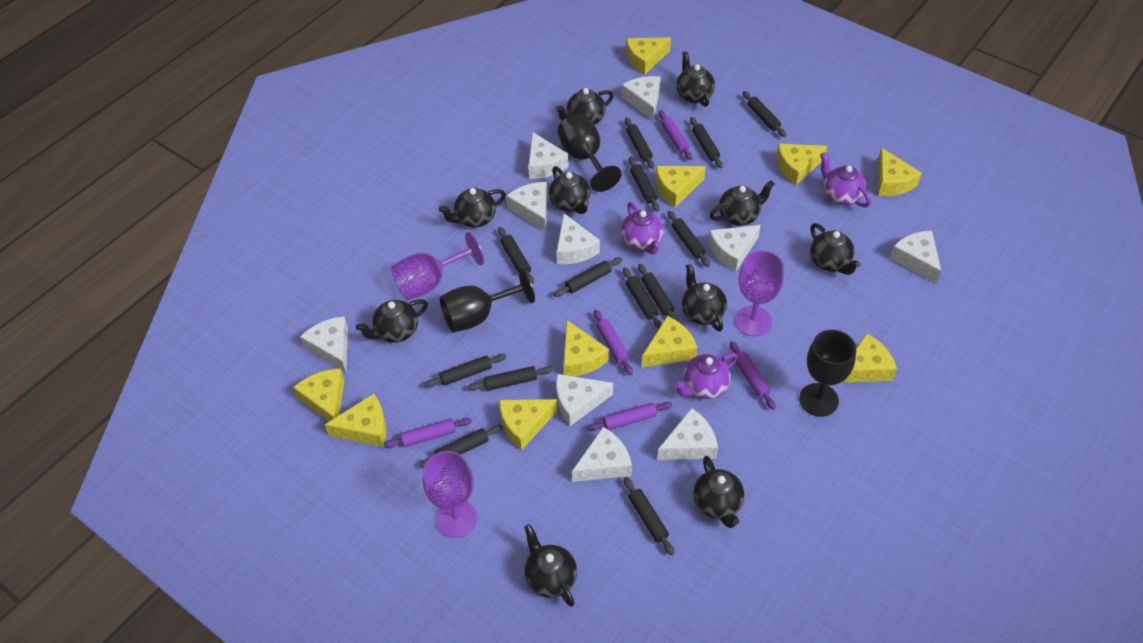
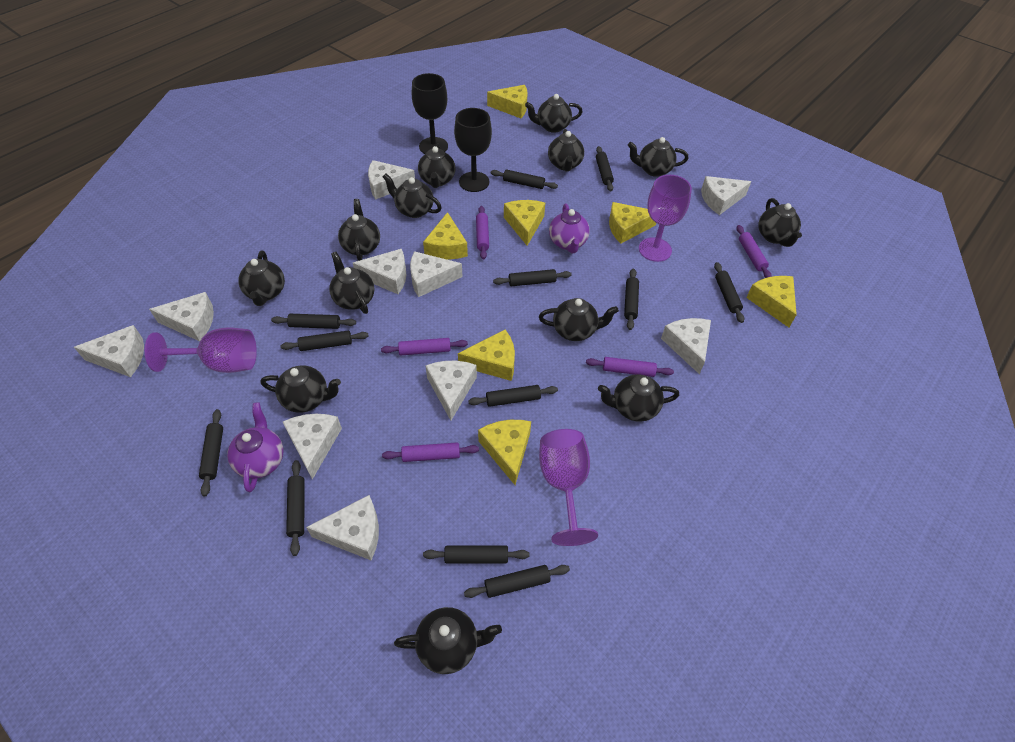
black goblet: [440,268,535,332] [557,113,622,192] [799,330,856,417] = 3 -> [412,73,448,154] [454,108,492,192] = 2
black rolling pin: [420,425,503,468] [424,354,506,388] [467,366,553,391] [498,227,534,284] [554,257,622,297] [623,267,662,329] [624,477,674,555] [625,117,655,169] [628,157,659,211] [638,264,678,321] [668,211,710,267] [690,117,723,168] [743,91,786,137] = 13 -> [199,409,223,496] [271,314,356,329] [281,331,369,351] [286,460,305,556] [423,545,530,563] [464,565,570,598] [468,385,558,407] [491,169,558,189] [493,269,572,286] [596,146,614,191] [624,268,639,330] [714,262,744,323] = 12
black teapot: [356,299,428,343] [439,187,506,228] [524,524,577,607] [549,166,590,214] [555,88,614,125] [676,51,715,107] [682,264,727,332] [693,456,744,528] [710,180,775,226] [810,223,861,275] = 10 -> [238,251,285,306] [261,365,341,413] [329,252,374,314] [338,199,380,261] [383,174,442,218] [394,607,502,674] [418,144,456,188] [525,94,583,133] [539,298,619,341] [548,129,584,172] [598,374,679,422] [628,137,688,177] [758,198,802,247] = 13
purple teapot: [621,202,664,255] [674,353,738,399] [820,152,871,207] = 3 -> [227,402,283,492] [549,204,590,253] = 2
yellow cheese: [293,369,345,422] [325,394,386,447] [499,399,558,450] [563,320,609,376] [626,37,671,75] [642,316,697,367] [655,166,706,207] [776,144,827,185] [843,334,897,382] [878,148,922,196] = 10 -> [423,212,468,259] [458,330,515,381] [478,420,531,485] [487,85,528,118] [504,200,545,246] [609,202,656,243] [746,276,797,327] = 7

